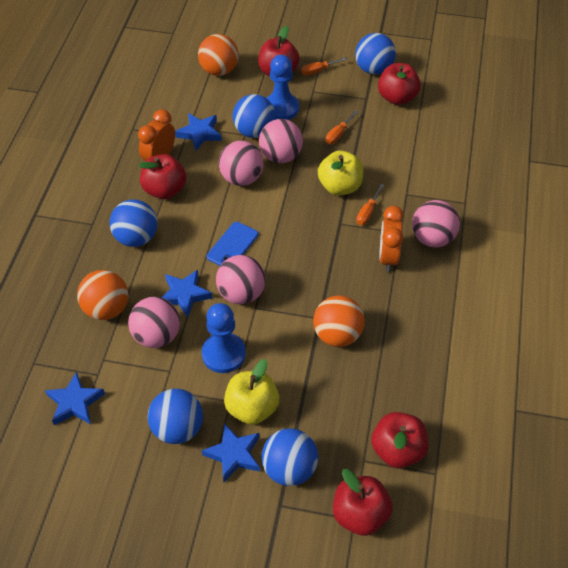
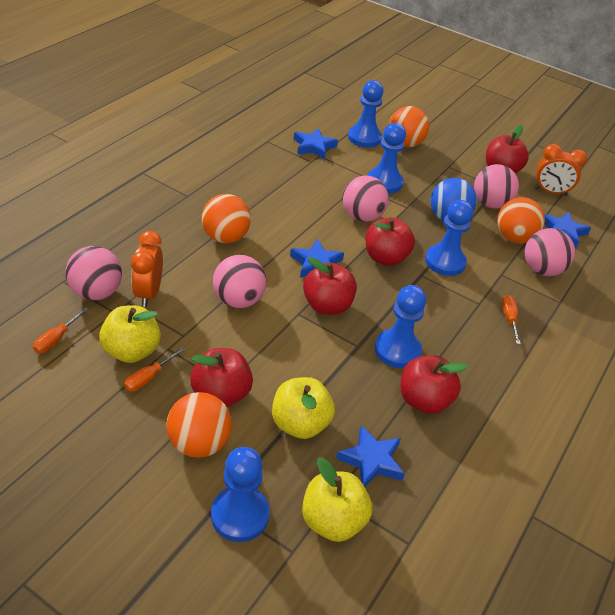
blue ball: [109,199,157,247] [148,389,203,444] [233,94,276,138] [261,428,318,486] [355,33,396,75] = 5 -> [431,178,477,221] = 1
blue pawn: [202,303,246,373] [267,55,299,120] = 2 -> [211,447,270,542] [348,80,383,148] [367,123,406,194] [375,285,426,368] [425,200,473,276] = 5
blue phone: [207,222,259,266] = 1 -> none = 0
orange ball: [77,270,128,320] [198,34,239,76] [313,296,365,347] = 3 -> [166,392,232,458] [202,194,251,243] [389,106,429,147] [497,197,545,244] = 4
yellow apple: [224,359,279,425] [318,150,363,195] = 2 -> [99,305,161,363] [272,377,335,439] [302,457,372,542] = 3

